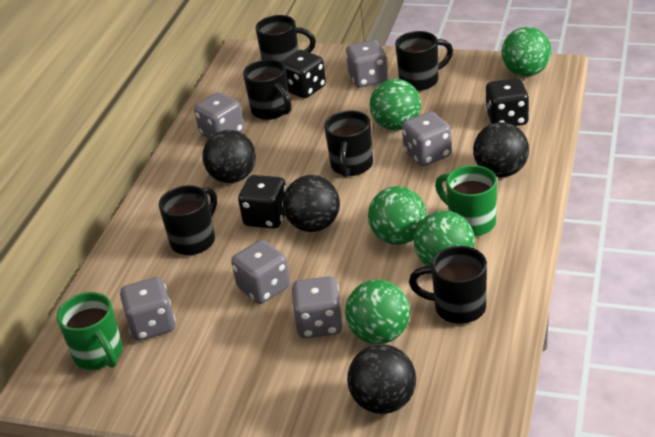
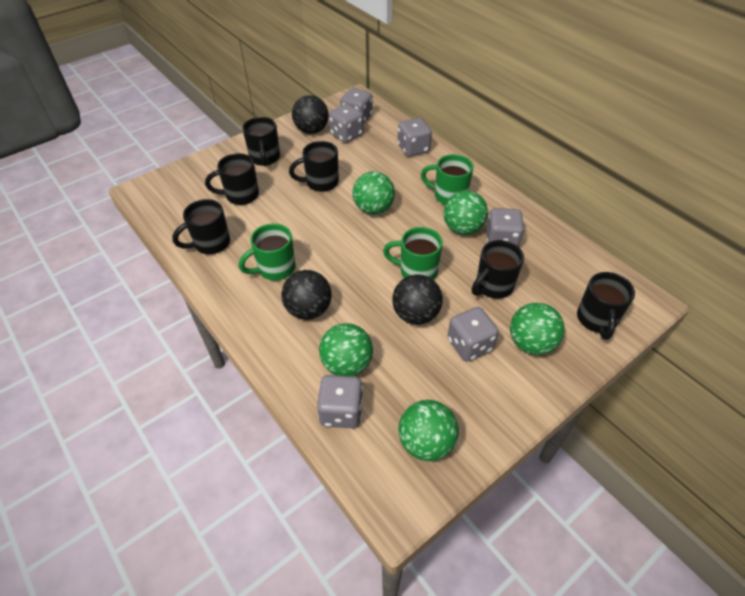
black ball: [202,130,256,183] [283,175,340,232] [347,344,416,414] [473,122,529,178] = 4 -> [281,270,332,320] [292,95,329,134] [392,274,443,325] = 3
black dice: [238,175,287,229] [281,50,326,98] [486,78,529,126] = 3 -> none = 0
green mug: [57,292,123,370] [435,165,497,237] = 2 -> [239,223,296,281] [383,227,443,280] [421,154,474,205] = 3

